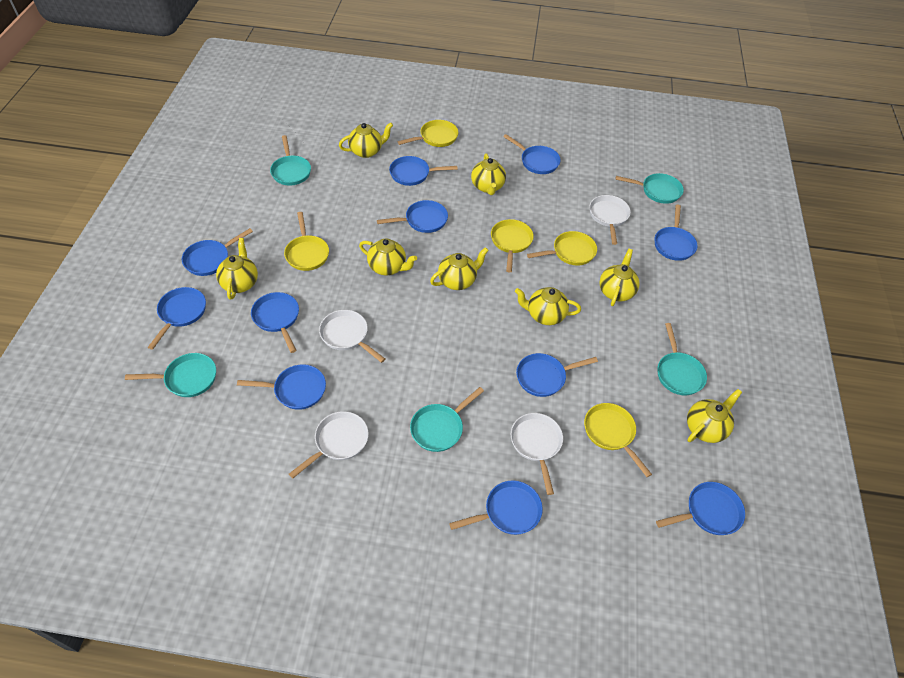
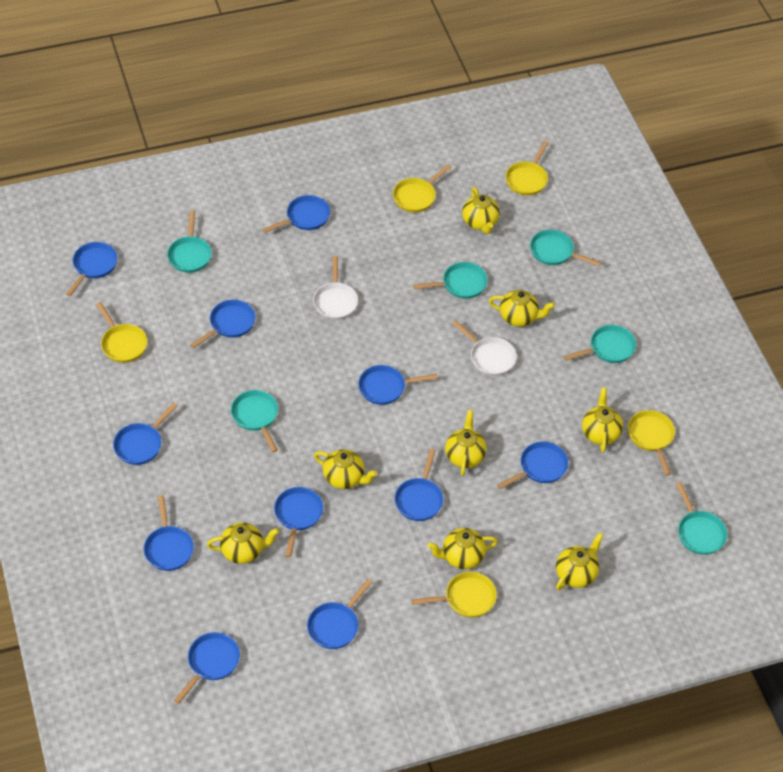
turquoise pan: [125,353,216,397] [270,135,311,186] [410,387,484,452] [616,173,684,204] [658,323,707,395] = 5 -> [167,211,212,273] [231,390,278,452] [413,262,488,299] [530,230,602,266] [564,325,636,363] [676,482,727,555] = 6
white pan: [289,411,369,478] [319,310,385,363] [510,413,563,495] [589,195,631,245] = 4 -> [313,256,358,320] [452,320,517,376] = 2

